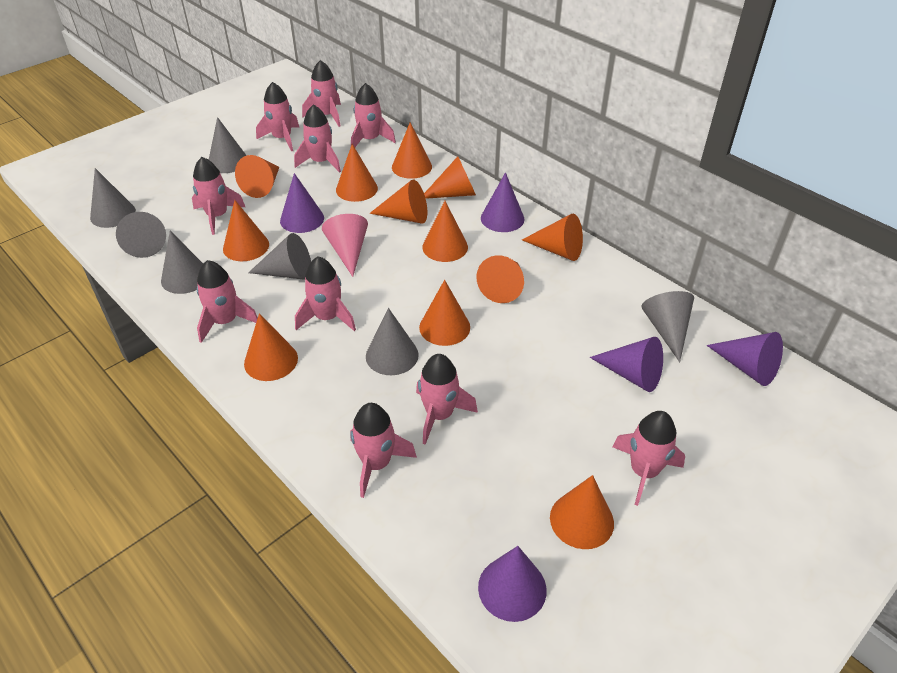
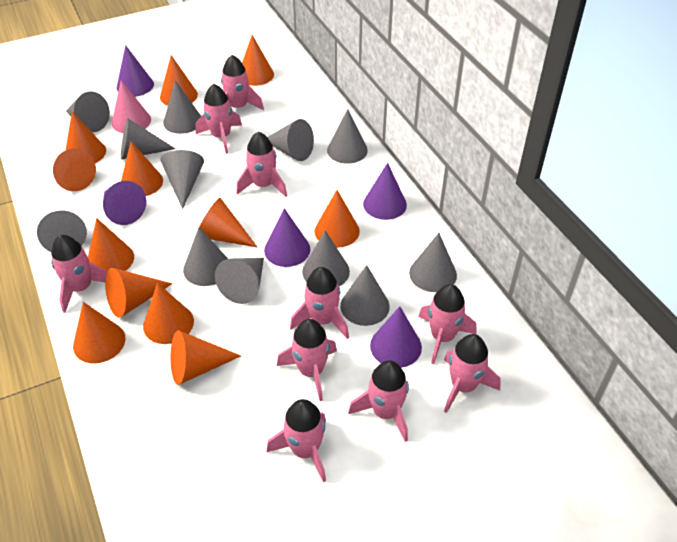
grey cone: [90,168,136,228] [116,212,166,258] [161,231,203,294] [209,117,247,173] [248,233,311,280] [366,308,419,375] [641,291,694,362] = 7 -> [37,210,87,252] [66,91,110,132] [121,118,176,159] [160,150,204,209] [163,80,201,134] [183,227,228,286] [215,258,264,304] [267,119,314,161] [302,230,350,286] [327,109,368,164] [340,265,390,326] [409,233,457,292] = 12

